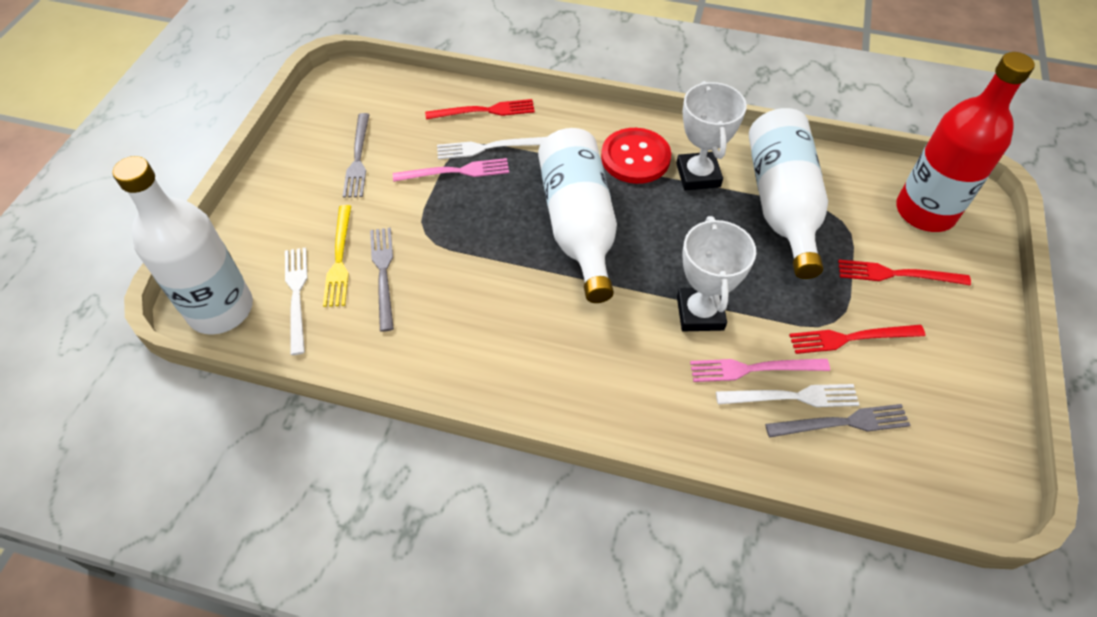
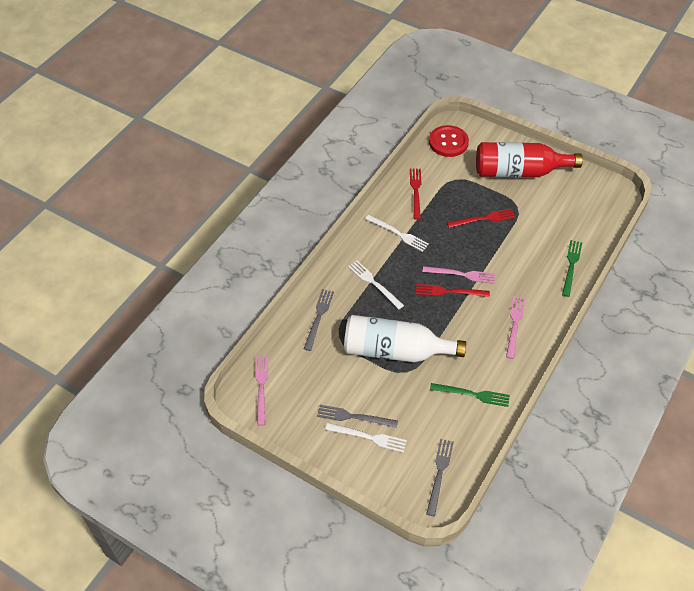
green fork: none = 0 -> [430,383,510,407] [562,240,582,297] = 2
pink fork: [393,158,509,182] [690,359,830,382] = 2 -> [255,356,268,426] [423,266,495,284] [506,296,525,359] = 3
white bottle: [112,156,253,335] [538,128,617,303] [749,108,828,279] = 3 -> [344,315,466,362] = 1
white trophy: [676,81,747,191] [677,216,756,331] = 2 -> none = 0
yellow fork: [323,205,351,307] = 1 -> none = 0

